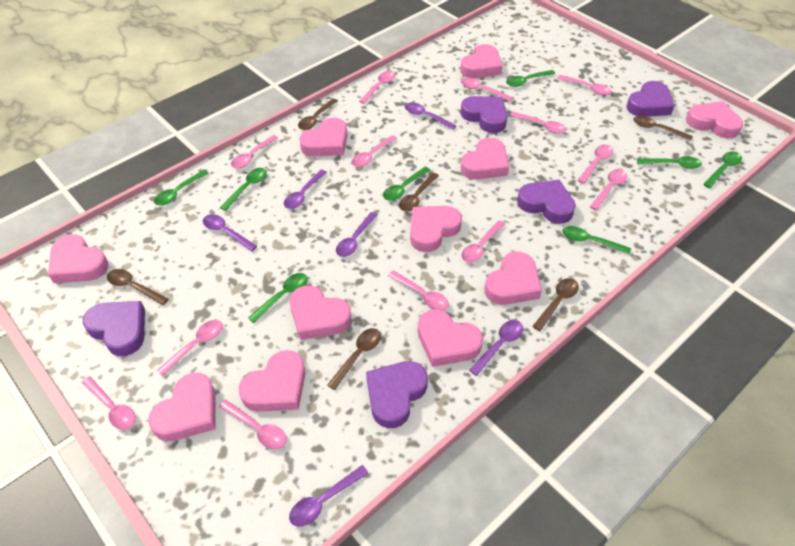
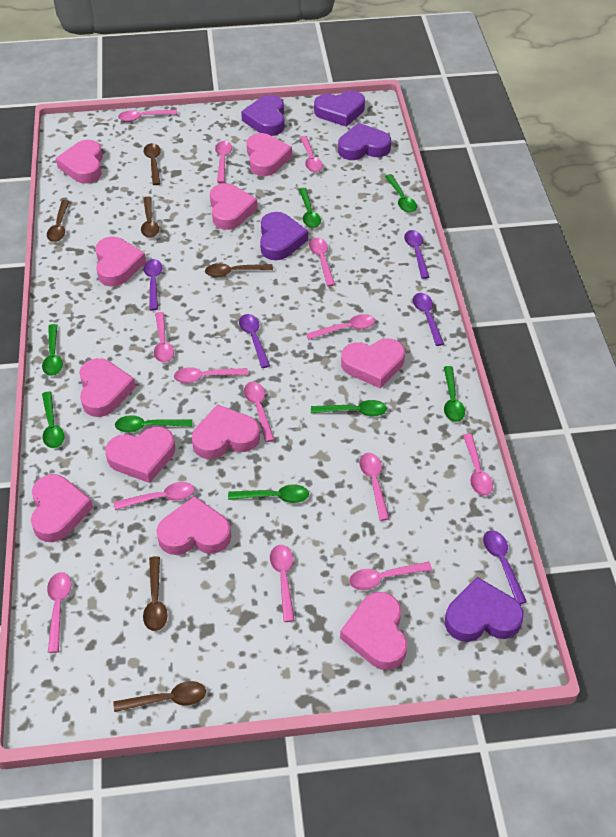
pink spoon: [82,376,136,430] [157,320,223,376] [219,399,287,449] [231,135,278,169] [351,135,397,167] [359,71,395,104] [388,270,449,311] [461,78,513,101] [461,220,505,263] [510,111,566,134] [557,75,612,95] [577,145,613,184] [590,169,627,210] = 13 -> [47,572,71,653] [114,482,195,510] [118,110,177,122] [154,312,174,362] [174,367,248,383] [215,141,232,183] [244,382,275,442] [270,545,295,622] [300,136,323,172] [306,314,375,340] [309,238,335,287] [349,562,432,590] [359,453,389,521] [463,434,493,496] = 14
purple spoon: [203,214,257,251] [284,170,327,209] [289,465,368,527] [336,212,378,257] [405,103,457,129] [469,320,523,376] = 6 -> [144,259,163,311] [239,314,270,368] [404,230,429,279] [413,293,444,346] [483,530,527,604] = 5

